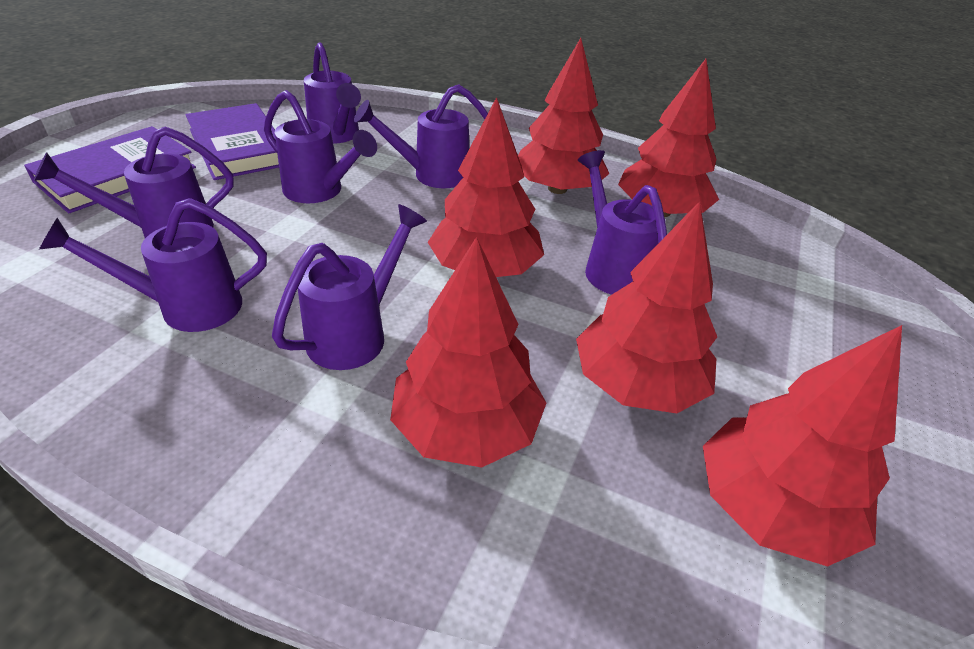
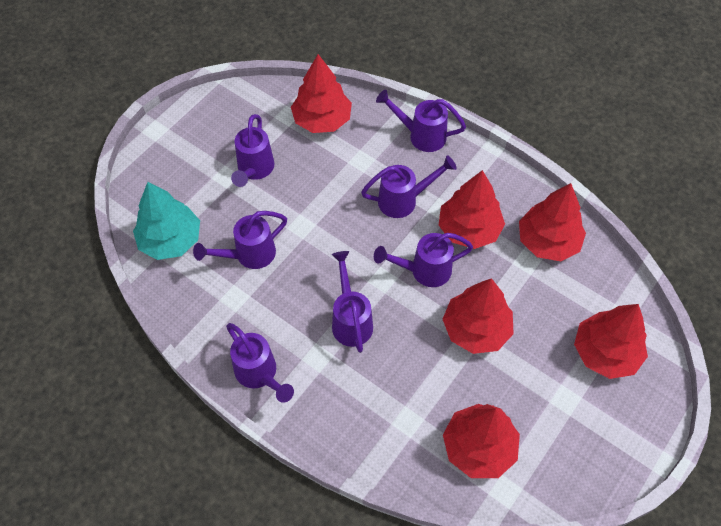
purple book: [24,126,196,213] [185,103,279,180] = 2 -> none = 0
turquoise tree: none = 0 -> [133,182,200,260] = 1

